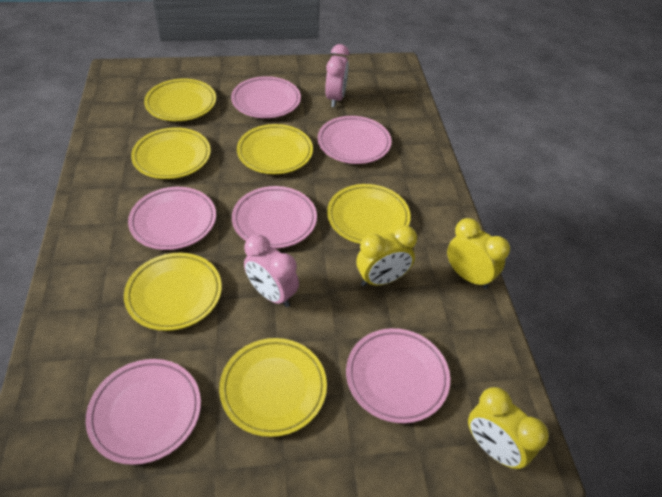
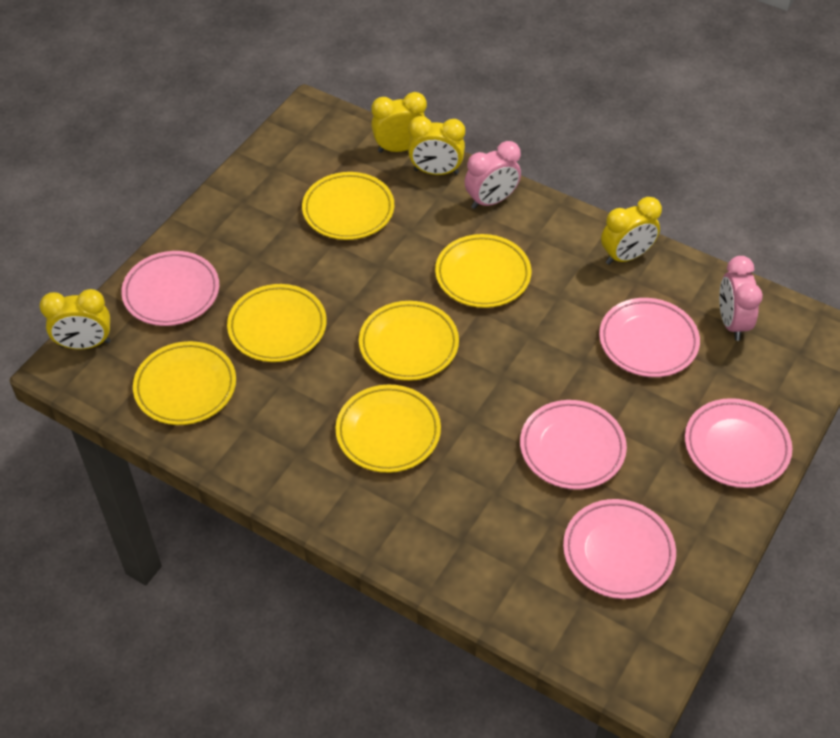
pink plate: [86,359,201,465] [128,187,216,250] [231,76,301,118] [232,186,317,249] [318,116,391,164] [346,328,450,423] = 6 -> [121,251,219,326] [520,400,627,490] [563,499,676,599] [599,298,700,377] [685,398,792,488] = 5
yellow clock: [357,225,417,286] [447,218,510,289] [468,387,549,469] = 3 -> [39,289,111,349] [371,92,427,153] [408,116,465,175] [601,197,662,265] = 4

